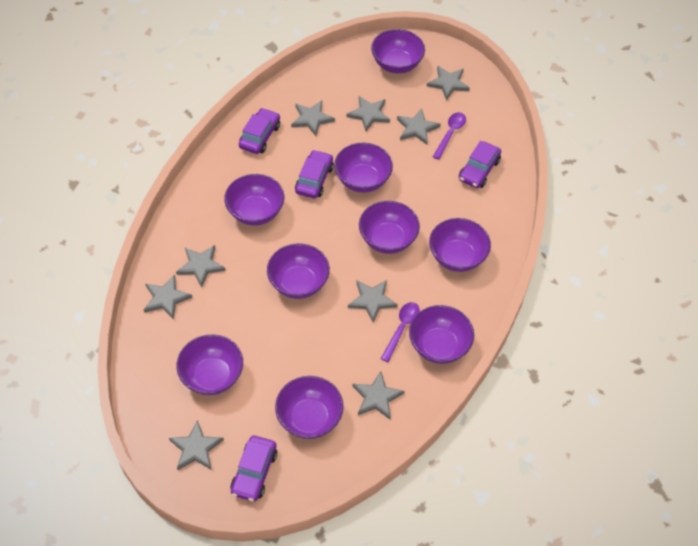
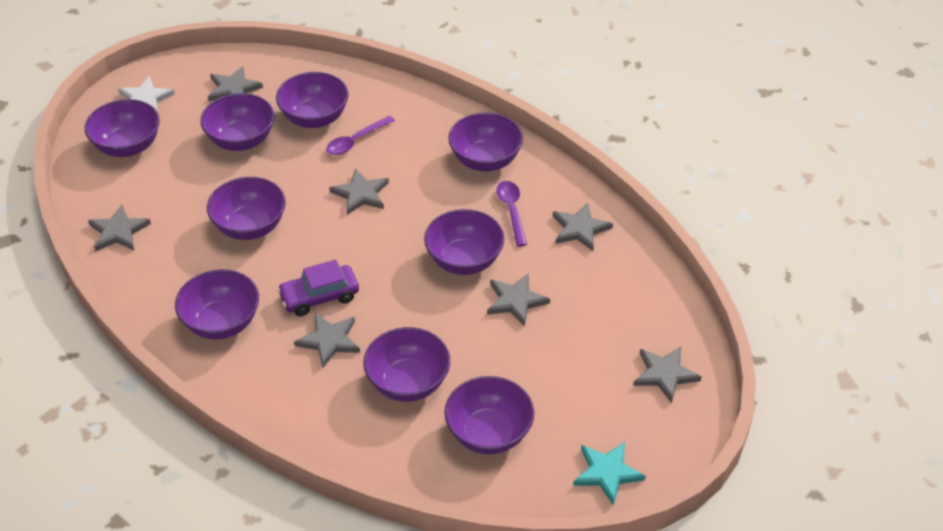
grey star: [144,275,193,320] [169,420,224,470] [176,245,226,287] [291,101,335,136] [346,96,390,131] [348,280,398,323] [352,371,405,419] [397,109,441,145] [426,66,470,100] = 9 -> [88,204,151,252] [208,66,263,101] [294,314,360,368] [329,168,389,215] [487,273,550,327] [553,202,613,251] [633,347,701,404] = 7
purple car: [230,436,277,502] [239,108,280,154] [295,150,334,199] [459,141,501,188] = 4 -> [277,260,359,316] = 1
turquoise star: none = 0 -> [573,442,646,505] = 1
white star: none = 0 -> [118,76,175,112] = 1

